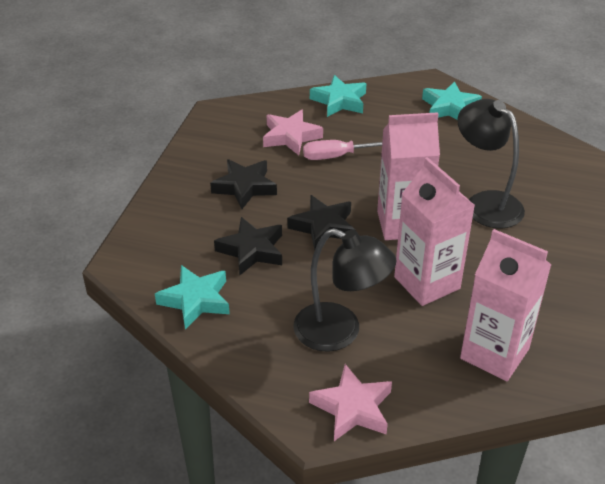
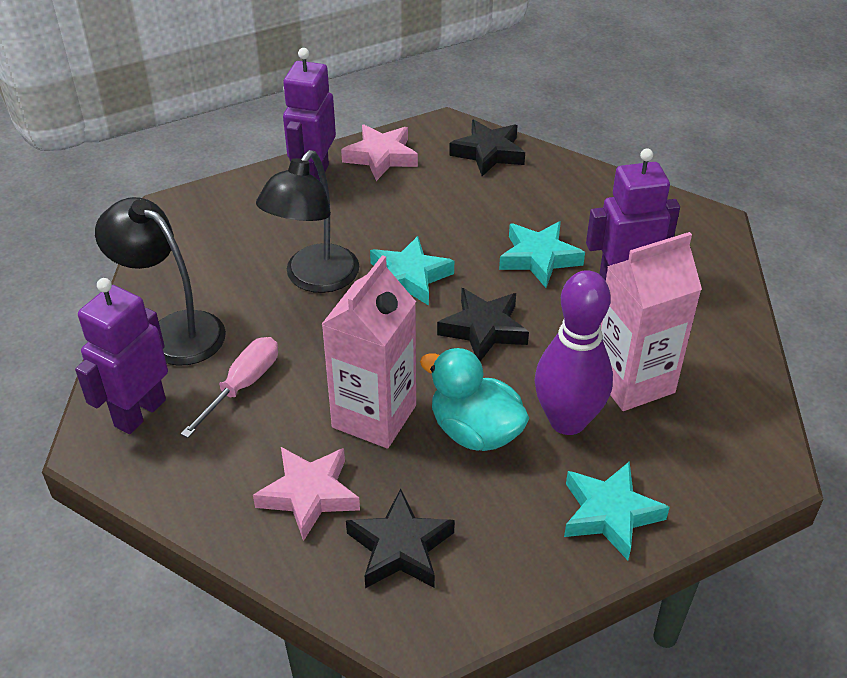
pink carton: [377,112,440,240] [394,157,475,306] [460,229,551,381] = 3 -> [322,255,416,448] [601,232,702,411] = 2
purple bowling pin: none = 0 -> [535,270,613,435] = 1
purple robot: none = 0 -> [75,278,168,434] [283,48,336,181] [586,148,680,281] = 3
turquoise duck: none = 0 -> [420,348,530,451] = 1

